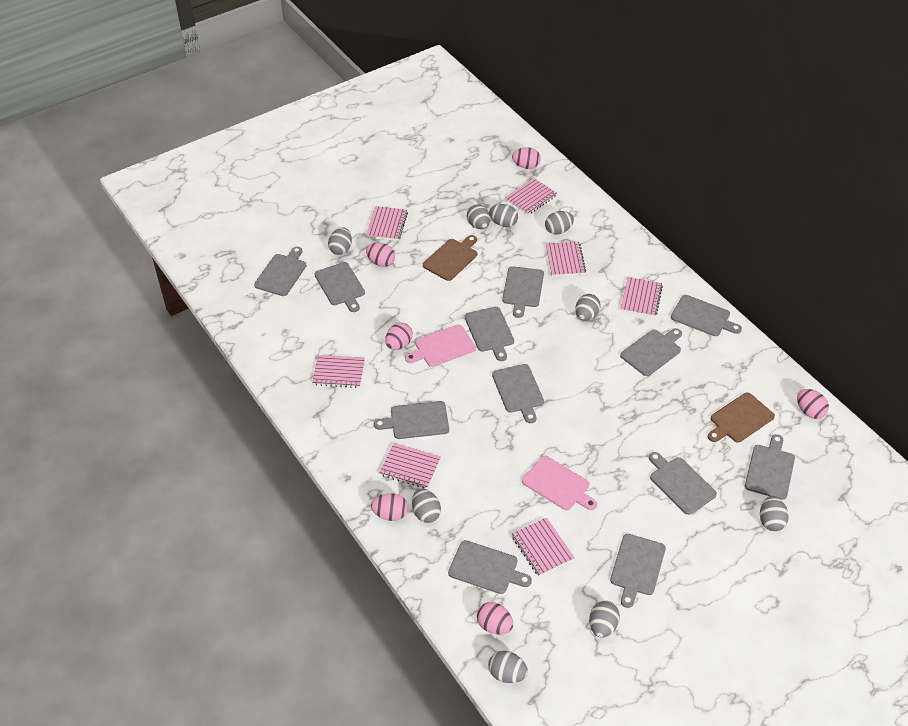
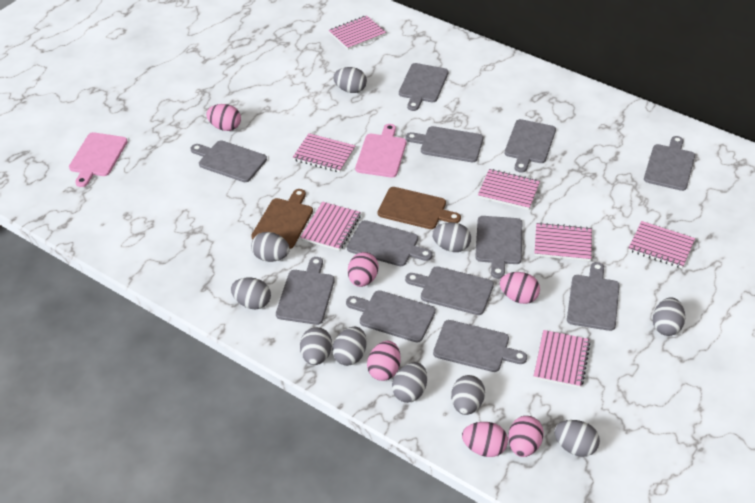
grey egg: [328,227,352,255] [412,488,441,523] [467,204,490,229] [488,651,528,683] [489,204,518,227] [545,211,574,235] [575,294,601,321] [589,601,620,638] [760,496,789,531] = 9 -> [231,277,271,309] [251,232,290,262] [300,327,332,365] [332,327,367,366] [333,67,367,93] [392,362,427,403] [432,222,471,252] [451,375,485,415] [554,420,600,457] [653,297,685,336] = 10

